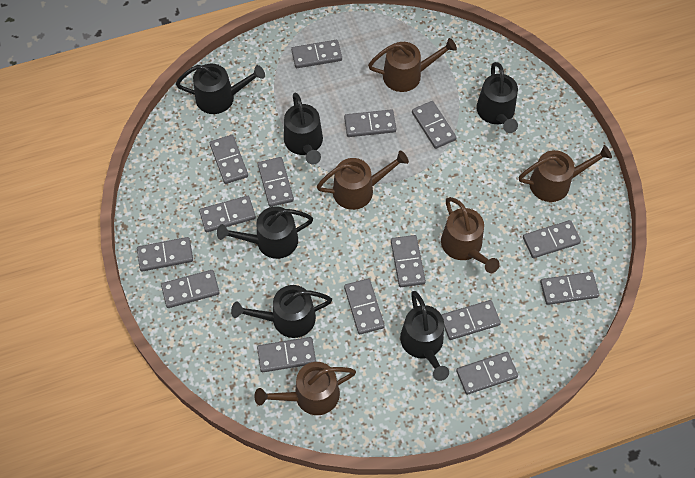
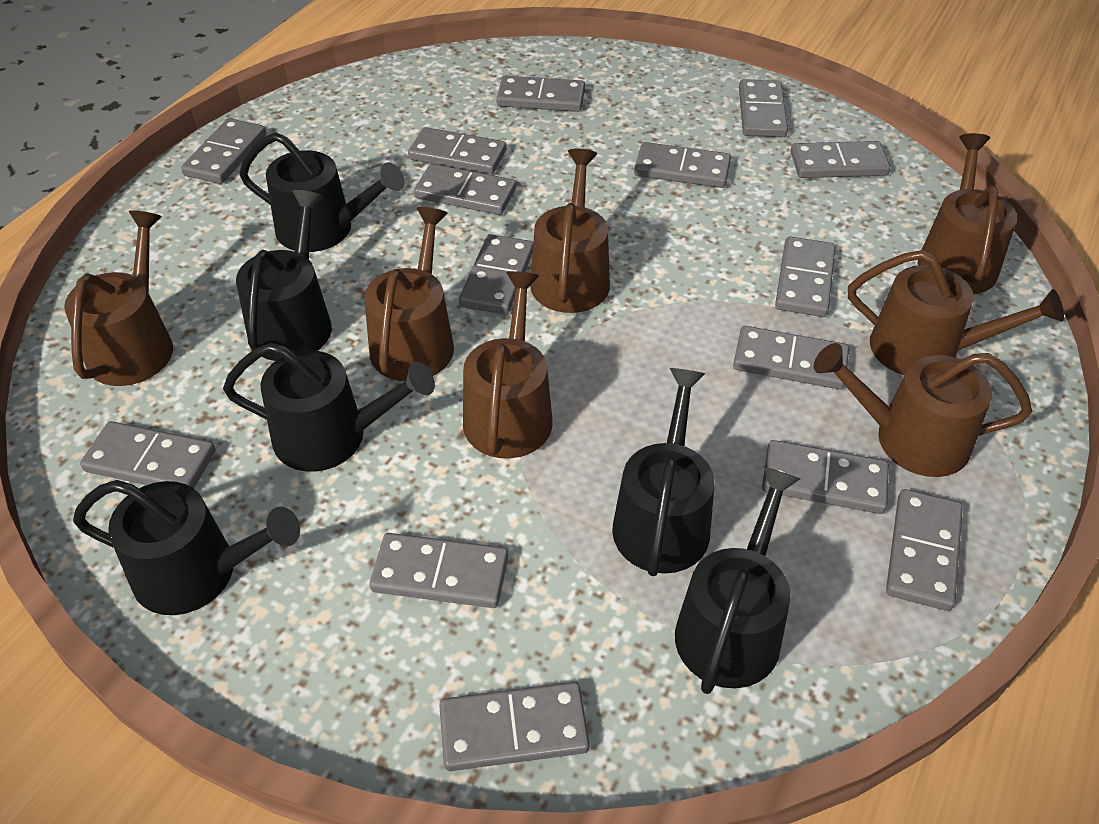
brown watering can: [254,362,356,415] [317,150,409,210] [368,38,457,92] [441,197,500,273] [519,145,612,202] = 5 -> [64,210,173,386] [364,207,454,381] [463,271,553,458] [530,149,610,313] [814,343,1032,477] [848,250,1064,375] [918,133,1017,294] = 7

